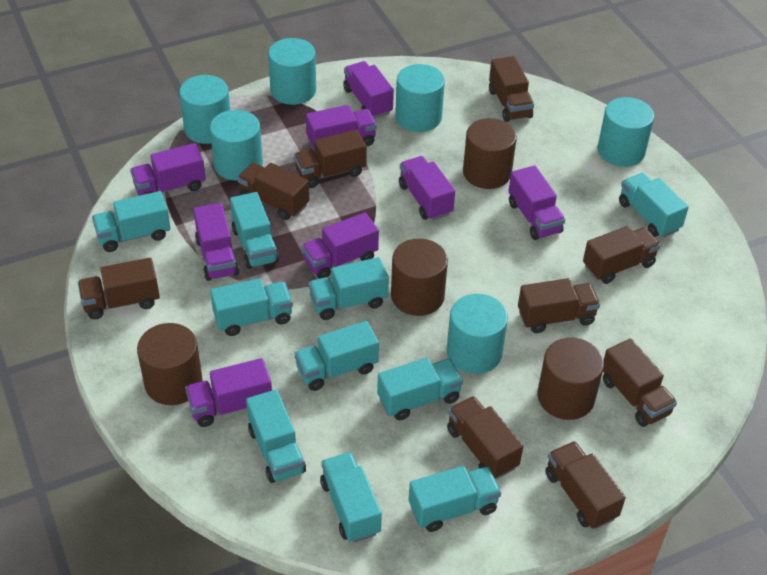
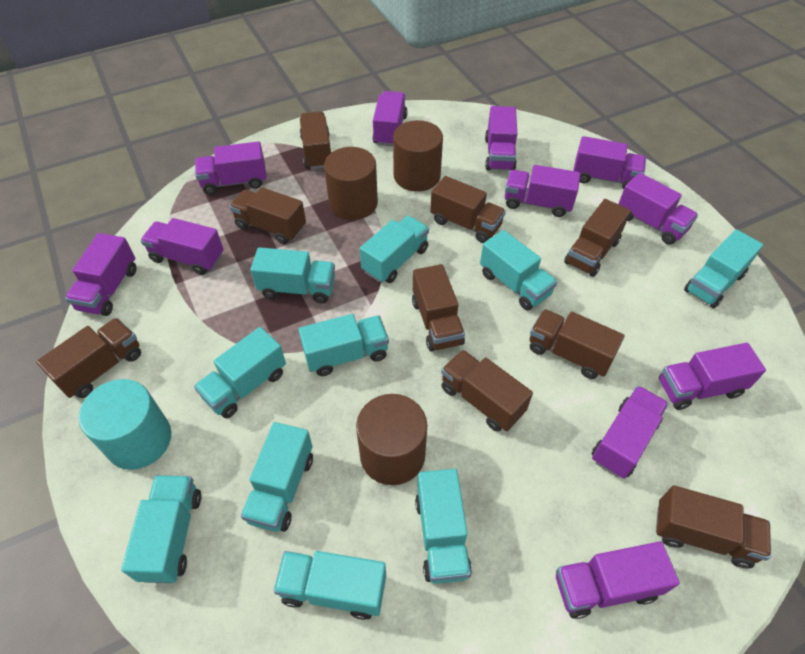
brown cylinder: [137,323,203,405] [391,238,448,316] [463,118,517,189] [537,338,604,420] = 4 -> [324,147,378,220] [356,394,427,485] [393,120,443,192] = 3
purple truck: [130,143,206,196] [185,358,272,427] [193,203,239,281] [302,213,379,279] [306,105,377,151] [343,61,394,118] [399,156,455,220] [508,165,565,240] = 8 -> [65,233,137,316] [140,218,224,275] [195,141,267,195] [373,91,408,146] [485,106,517,170] [505,165,581,217] [556,541,680,619] [573,136,646,190] [592,386,669,479] [618,173,698,245] [659,343,766,410] = 11
turquoise cylinder: [179,75,230,144] [210,110,263,181] [268,38,316,105] [395,64,445,132] [447,294,508,374] [597,97,654,167] = 6 -> [78,379,171,470] = 1

